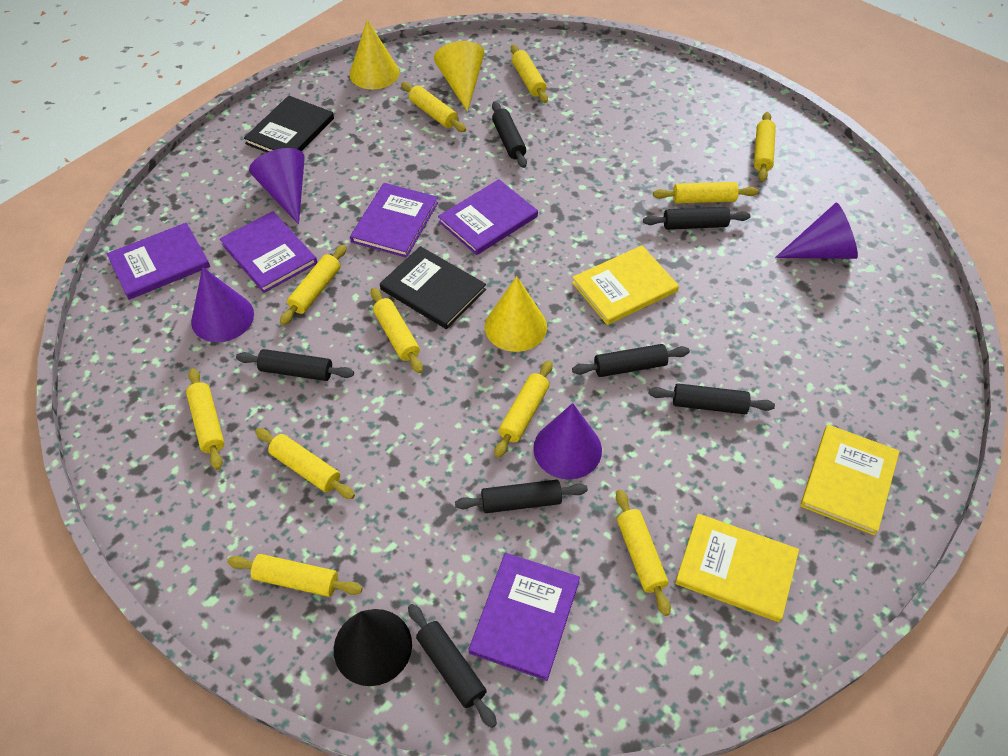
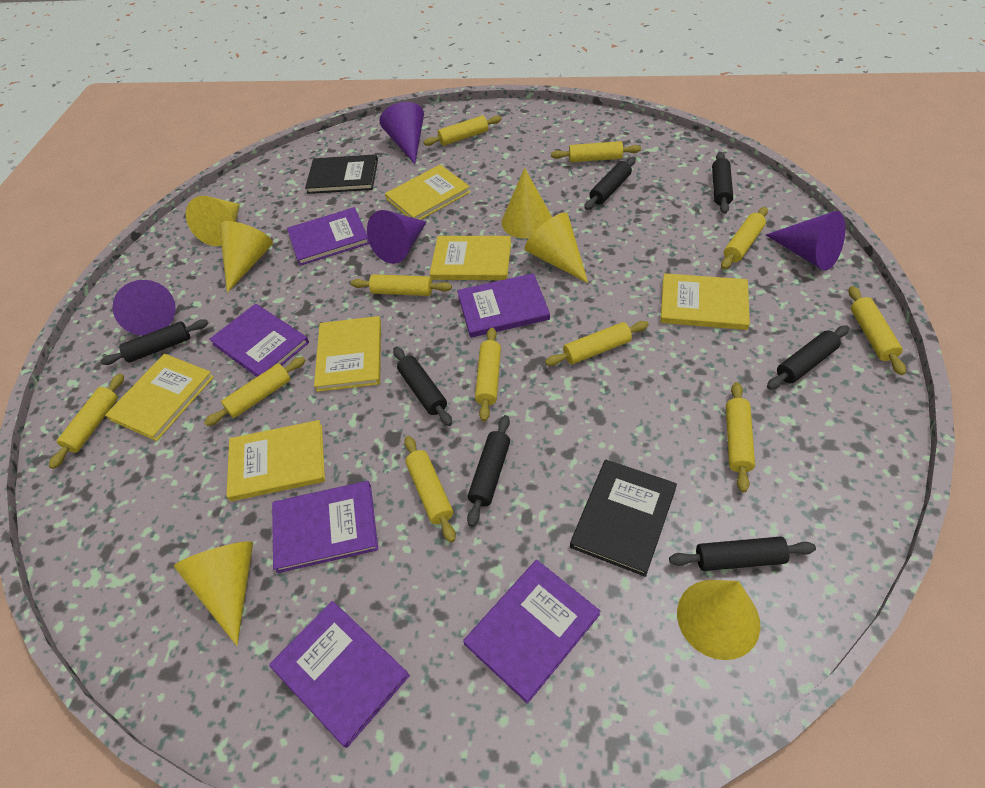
black cone: [334,609,412,686] = 1 -> none = 0
purple book: [107,223,210,300] [220,211,317,293] [350,183,438,258] [438,179,538,255] [469,553,580,681] = 5 -> [209,304,309,377] [269,601,410,748] [272,481,378,573] [287,207,369,266] [457,273,550,338] [463,560,600,704] = 6
yellow book: [572,245,679,325] [675,514,799,622] [800,425,900,535] = 3 -> [105,354,214,441] [226,420,325,501] [314,316,381,392] [385,165,470,220] [430,236,511,280] [661,273,750,330] = 6
yellow cone: [349,20,400,89] [434,41,484,112] [485,276,547,352] = 3 -> [173,541,253,646] [186,196,240,246] [219,221,273,293] [501,168,552,239] [525,213,588,283] [677,580,761,660] = 6

